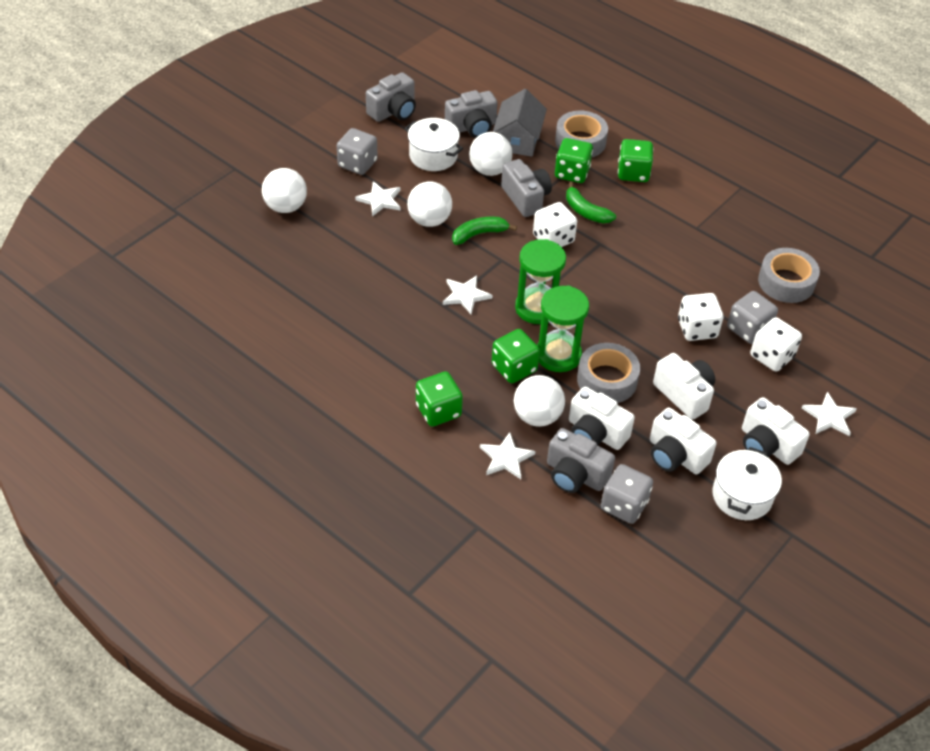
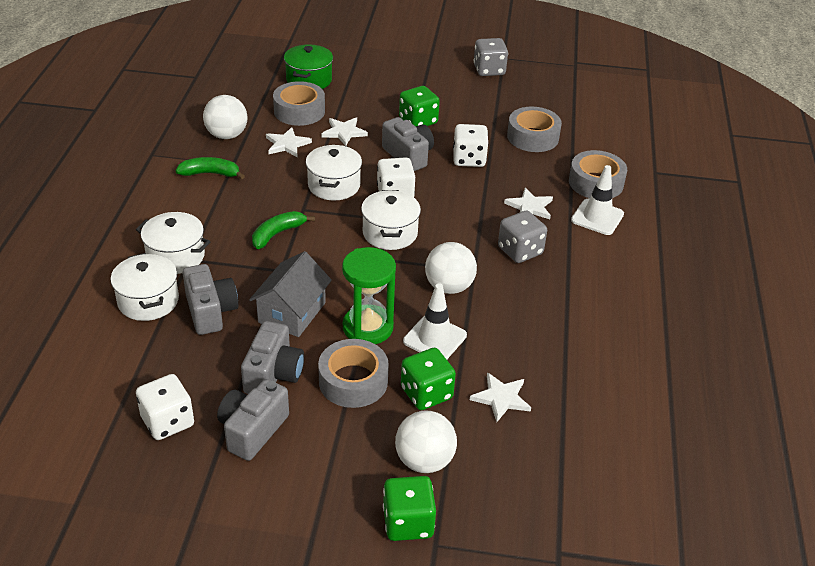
green dice: [416,371,463,427] [492,329,540,383] [555,138,593,183] [618,139,653,182] = 4 -> [383,476,436,541] [399,86,440,127] [401,348,456,410] = 3
green hourglass: [515,239,566,324] [537,285,589,372] = 2 -> [342,247,396,344] = 1
green pot: none = 0 -> [284,45,333,89] = 1
grey dice: [337,128,378,175] [601,464,653,524] [727,291,778,344] = 3 -> [474,38,508,76] [498,211,547,263] = 2
grey tape: [555,111,608,157] [577,343,640,403] [758,248,820,303] = 3 -> [273,81,325,126] [318,339,389,408] [507,107,562,152] [569,150,627,198] = 4
white ball: [262,168,307,213] [407,181,452,227] [469,132,513,176] [514,375,565,427] = 4 -> [203,95,248,139] [395,410,457,473] [425,242,477,294] = 3
white camera: [569,387,635,450] [650,408,717,474] [653,353,715,420] [742,397,810,465] = 4 -> none = 0
white pot: [404,118,463,171] [712,447,782,520] = 2 -> [111,253,179,321] [136,212,210,274] [306,144,362,201] [361,190,421,250] = 4
white traffic cone: none = 0 -> [403,283,467,359] [571,165,624,235] = 2

